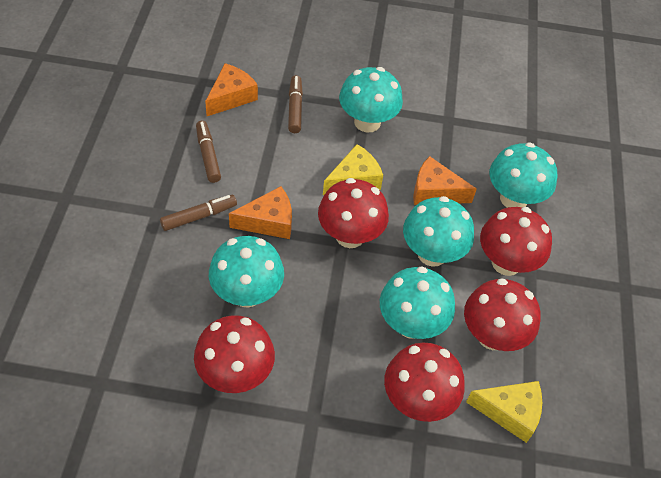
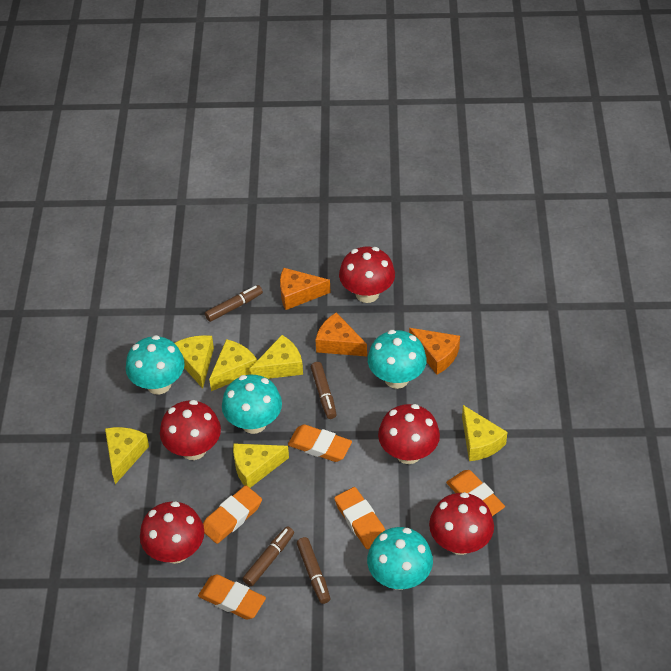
brown marker: [160,195,237,231] [196,121,221,183] [288,75,303,133] = 3 -> [205,285,263,322] [243,526,294,586] [297,537,330,604] [311,362,337,419] = 4
orange eraser: none = 0 -> [198,574,266,620] [203,485,262,544] [288,424,352,462] [334,487,385,549] [446,470,505,516] = 5
turquoise mushroom: [209,236,284,308] [339,67,403,132] [380,267,455,339] [403,196,474,267] [490,142,557,208] = 5 -> [126,335,185,394] [222,375,282,434] [367,527,433,590] [368,330,427,389] = 4
yellow cheese: [323,144,383,195] [466,381,542,443] = 2 -> [105,427,149,484] [175,335,214,388] [209,339,257,391] [233,443,289,488] [250,335,303,379] [462,405,507,461] = 6

